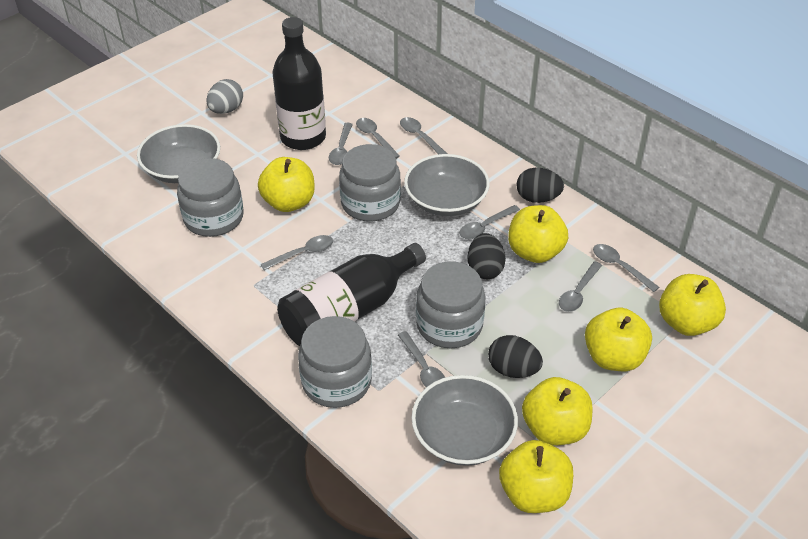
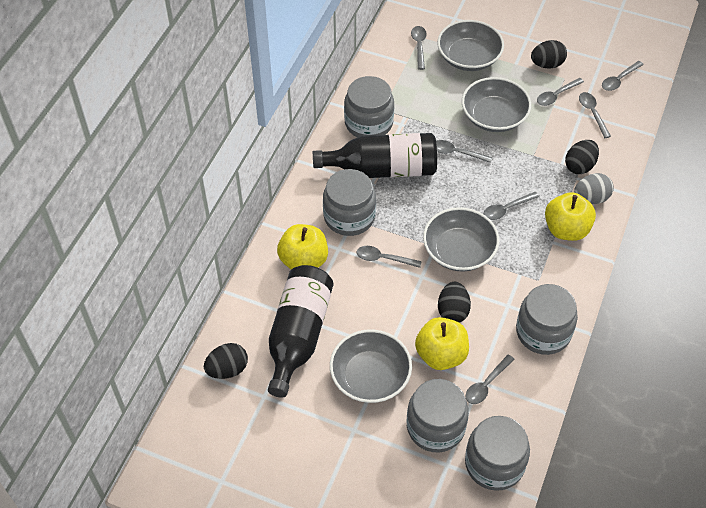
black egg: [467,233,506,279] [488,335,543,378] [517,168,564,203] = 3 -> [204,343,248,379] [438,282,471,323] [531,40,567,69] [565,140,599,174] = 4
grey bowl: [137,124,220,183] [404,154,490,216] [411,375,518,466] = 3 -> [330,329,412,403] [423,207,499,272] [437,20,504,71] [462,77,531,132] = 4
grey jar: [177,158,243,237] [298,316,372,408] [339,144,401,222] [416,262,486,348] = 4 -> [323,169,376,236] [344,76,394,137] [407,379,469,452] [465,416,530,491] [516,284,578,355] = 5
yellow apple: [258,157,315,212] [499,440,573,513] [508,205,568,263] [522,377,592,445] [585,308,652,371] [659,274,726,336] = 6 -> [277,224,328,269] [415,317,469,370] [545,192,596,241] = 3

